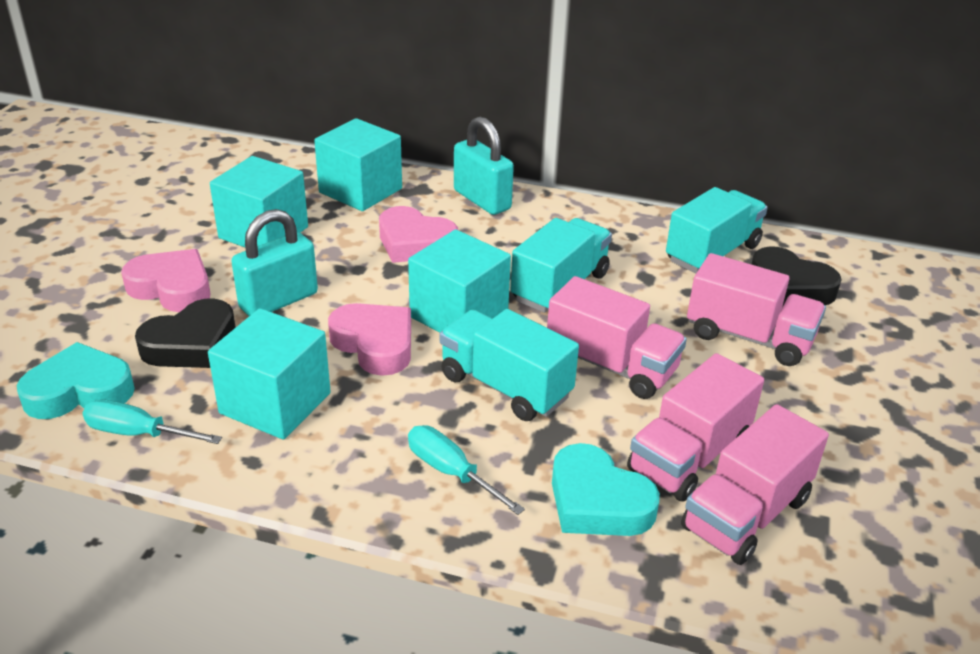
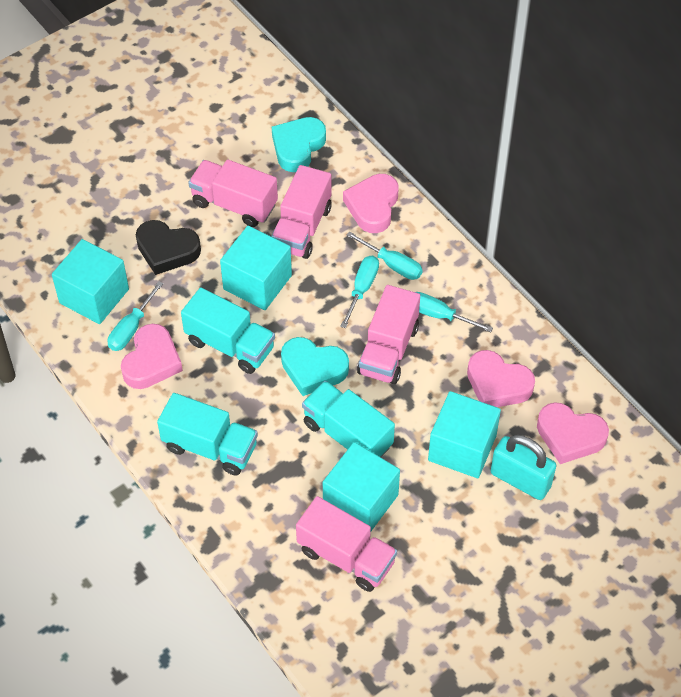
black heart: [135,298,236,368] [751,246,842,305] = 2 -> [136,220,201,275] = 1
pink heart: [121,249,211,312] [328,303,411,376] [379,206,458,263] = 3 -> [121,324,183,389] [343,174,399,233] [467,350,535,407] [537,402,609,464] = 4
turquoise padlock: [231,209,318,316] [454,117,514,215] = 2 -> [491,435,557,500] = 1
turquoise screwdriver: [82,400,222,444] [408,425,525,515] = 2 -> [108,281,163,351] [340,256,379,328] [346,231,423,280] [416,292,493,332] = 4

